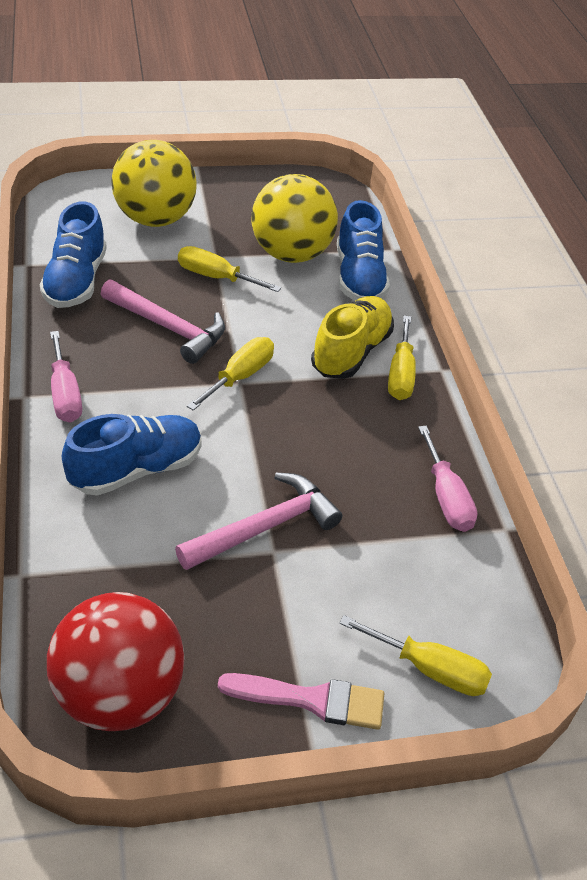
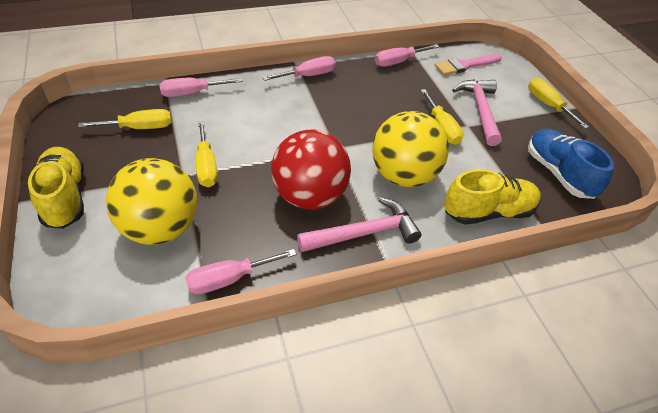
blue shoe: [40,201,107,308] [62,414,202,496] [337,200,390,301] = 3 -> [528,129,614,199] = 1
pink screwdriver: [50,331,82,423] [418,426,478,532] = 2 -> [159,78,243,97] [185,249,296,295] [262,56,336,81] [375,44,439,67] = 4
yellow shoe: [311,296,394,379] = 1 -> [28,147,84,229] [444,169,541,225] = 2

